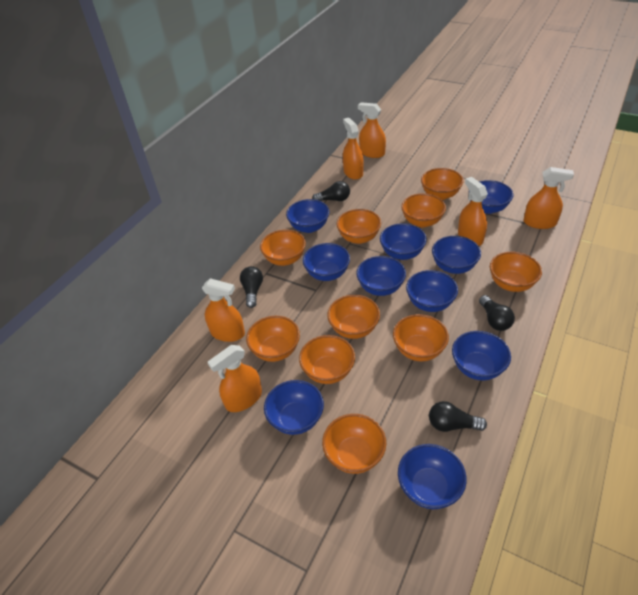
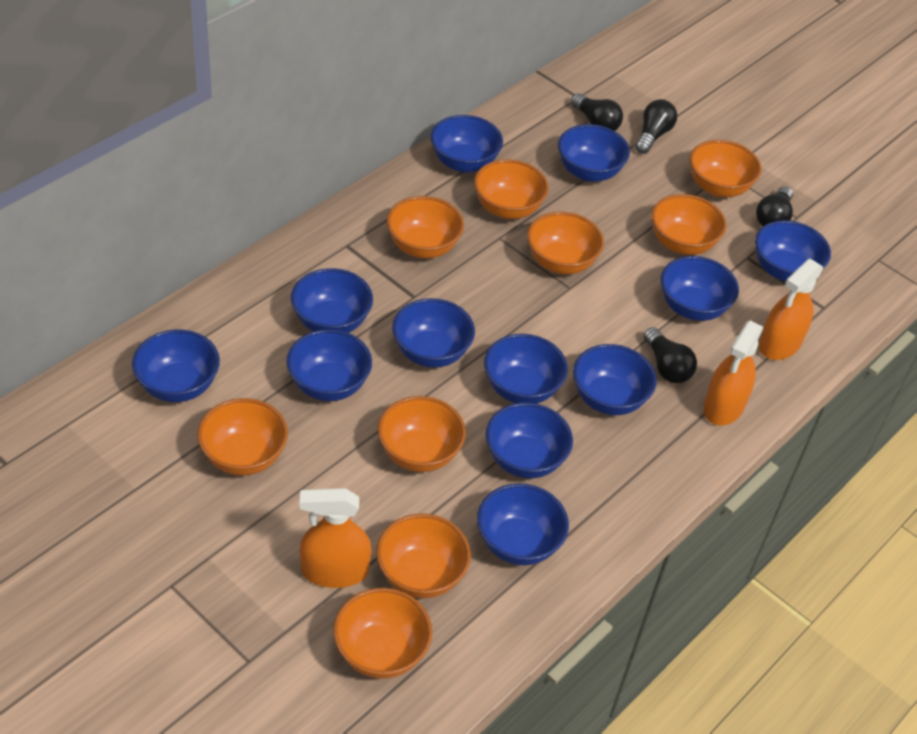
blue bowl: [264,380,324,435] [286,199,329,233] [303,243,350,281] [356,256,406,296] [380,223,427,260] [398,444,467,509] [406,270,458,312] [432,236,481,274] [452,331,511,380] [469,180,514,214] = 10 -> [132,330,220,402] [286,329,372,401] [291,268,373,333] [392,298,475,368] [431,115,503,173] [477,483,569,565] [484,334,568,404] [486,403,573,478] [558,124,630,182] [573,344,657,415] [661,256,739,321] [755,220,831,281] = 12
orange bowl: [246,316,300,362] [260,230,306,266] [299,335,355,384] [322,414,386,474] [327,295,380,339] [337,209,381,244] [393,314,449,361] [401,193,446,227] [421,168,464,200] [490,252,542,292] = 10 -> [197,398,288,475] [333,588,432,679] [376,513,471,598] [378,396,466,472] [387,196,464,259] [474,159,548,219] [527,212,604,274] [651,194,726,255] [690,140,761,197] = 9
orange spray bottle: [202,278,245,342] [208,345,262,412] [343,118,364,180] [358,102,386,158] [458,177,488,246] [523,167,574,229] = 6 -> [300,488,372,588] [703,321,764,426] [759,259,824,360] = 3

